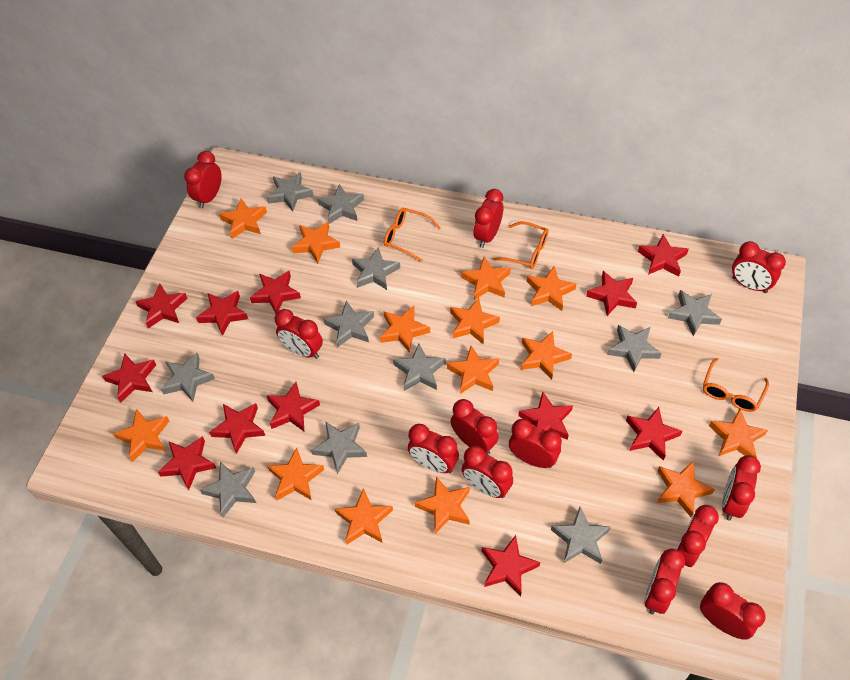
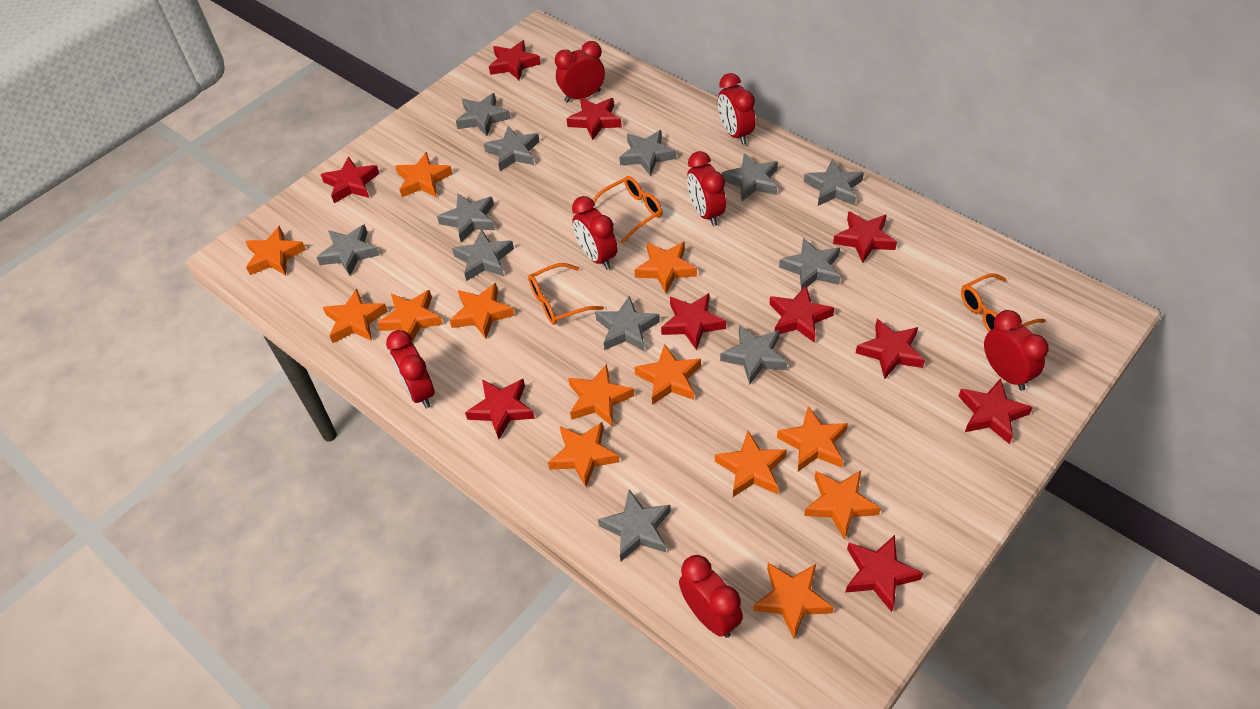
grey star: [161,353,215,402] [200,462,256,517] [267,172,314,212] [311,422,367,474] [317,184,364,224] [323,301,374,347] [352,247,400,290] [393,344,446,391] [551,507,611,564] [607,325,662,372] [668,290,722,336] = 11 -> [316,224,379,276] [437,194,495,242] [452,229,514,281] [456,93,511,136] [484,126,540,171] [595,296,660,352] [598,490,671,561] [619,130,676,176] [720,325,787,385] [722,153,778,201] [779,238,840,290] [804,159,864,206] = 12
orange star: [113,409,169,462] [219,199,267,239] [267,447,324,501] [292,222,340,263] [335,488,393,545] [380,306,430,353] [414,477,470,534] [447,346,499,394] [450,298,500,345] [461,257,511,300] [521,331,572,380] [526,266,576,311] [657,461,715,517] [709,409,768,458] = 14 -> [245,226,306,275] [323,288,388,343] [377,290,443,343] [395,152,453,197] [450,283,514,339] [548,422,620,487] [568,364,634,426] [634,242,697,293] [634,344,701,405] [715,431,787,497] [753,563,834,639] [777,406,848,471] [804,471,881,540] = 13
red clock: [184,151,222,208] [275,309,323,359] [408,424,459,473] [450,399,499,455] [461,446,513,498] [473,189,503,248] [509,419,562,468] [644,548,685,614] [676,505,719,567] [700,582,766,640] [722,455,761,521] [732,241,786,293] = 12 -> [386,330,435,408] [555,41,605,103] [572,196,618,269] [679,555,743,638] [687,151,726,226] [718,73,755,145] [984,310,1049,391] = 7
red star: [102,353,156,403] [135,283,188,329] [158,436,216,490] [196,291,248,336] [209,403,265,454] [250,271,301,313] [267,382,320,431] [482,535,540,596] [518,391,573,440] [586,271,637,316] [626,407,682,461] [638,234,689,277] = 12 -> [321,156,380,203] [465,379,535,439] [489,40,541,80] [566,98,622,140] [661,293,726,350] [769,285,834,343] [833,211,897,263] [845,535,923,612] [856,319,925,379] [958,378,1033,444] = 10

